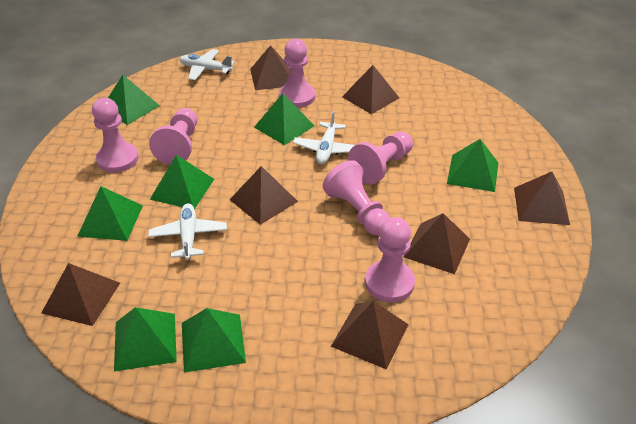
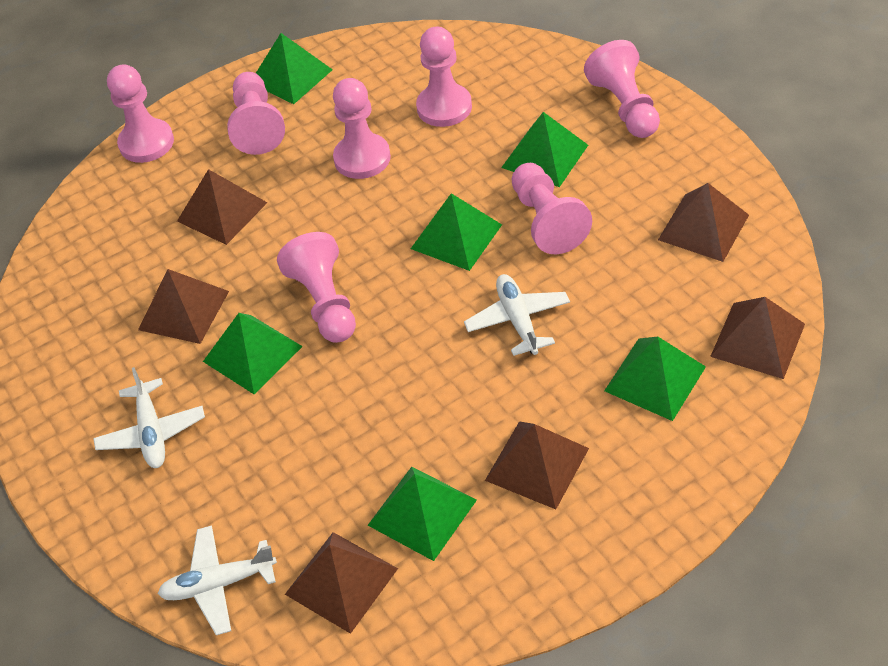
brown pyramid: [41,263,120,326] [230,166,298,225] [250,45,290,90] [331,301,409,369] [342,65,399,114] [404,213,470,274] [514,172,570,225] = 7 -> [138,269,229,344] [177,169,268,245] [285,532,398,634] [485,421,589,509] [658,183,749,262] [710,297,805,379] = 6
green pyramid: [77,186,143,241] [108,75,160,125] [114,307,177,371] [150,155,214,209] [182,308,246,372] [254,94,315,145] [447,139,498,192] = 7 -> [203,313,303,394] [256,33,333,104] [368,467,477,561] [411,193,502,271] [501,112,588,187] [604,336,706,421] = 6
pink pawn: [92,98,139,173] [149,108,197,165] [279,39,315,108] [323,160,390,236] [348,132,413,185] [365,217,415,302] = 6 -> [107,64,174,163] [227,72,285,155] [277,232,356,343] [333,78,391,179] [416,27,472,127] [512,163,592,254] [584,40,660,138] = 7

